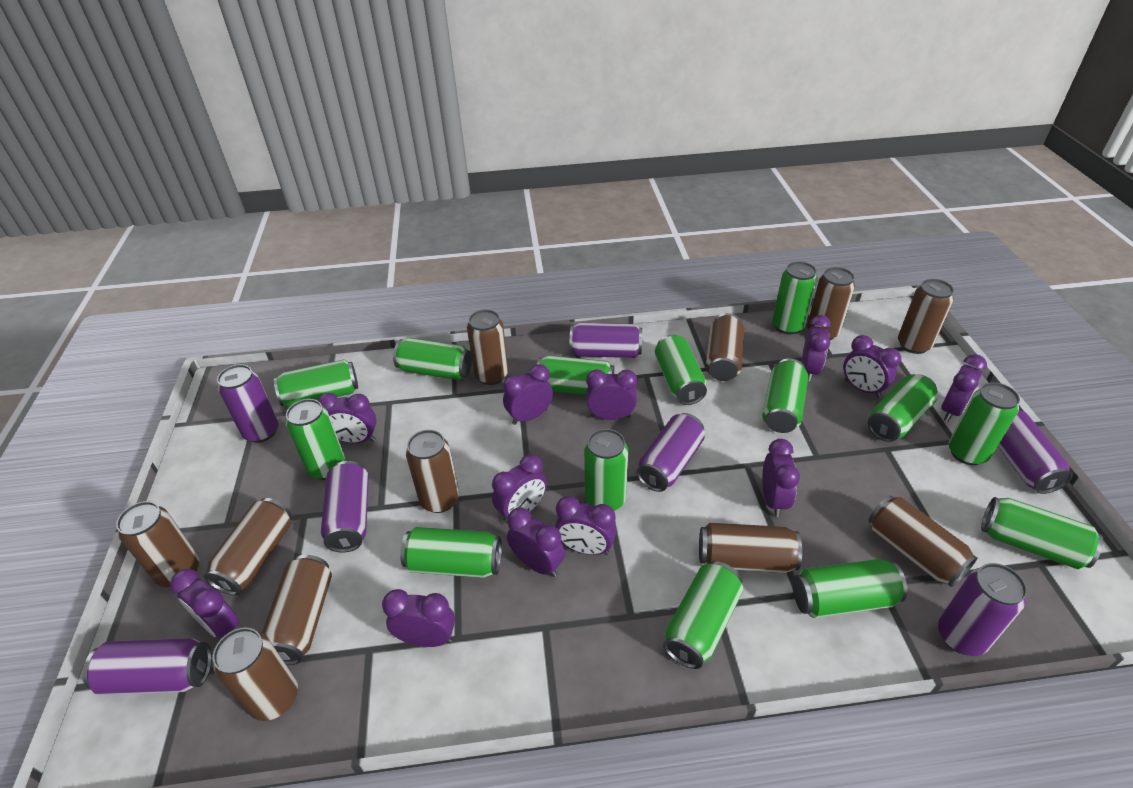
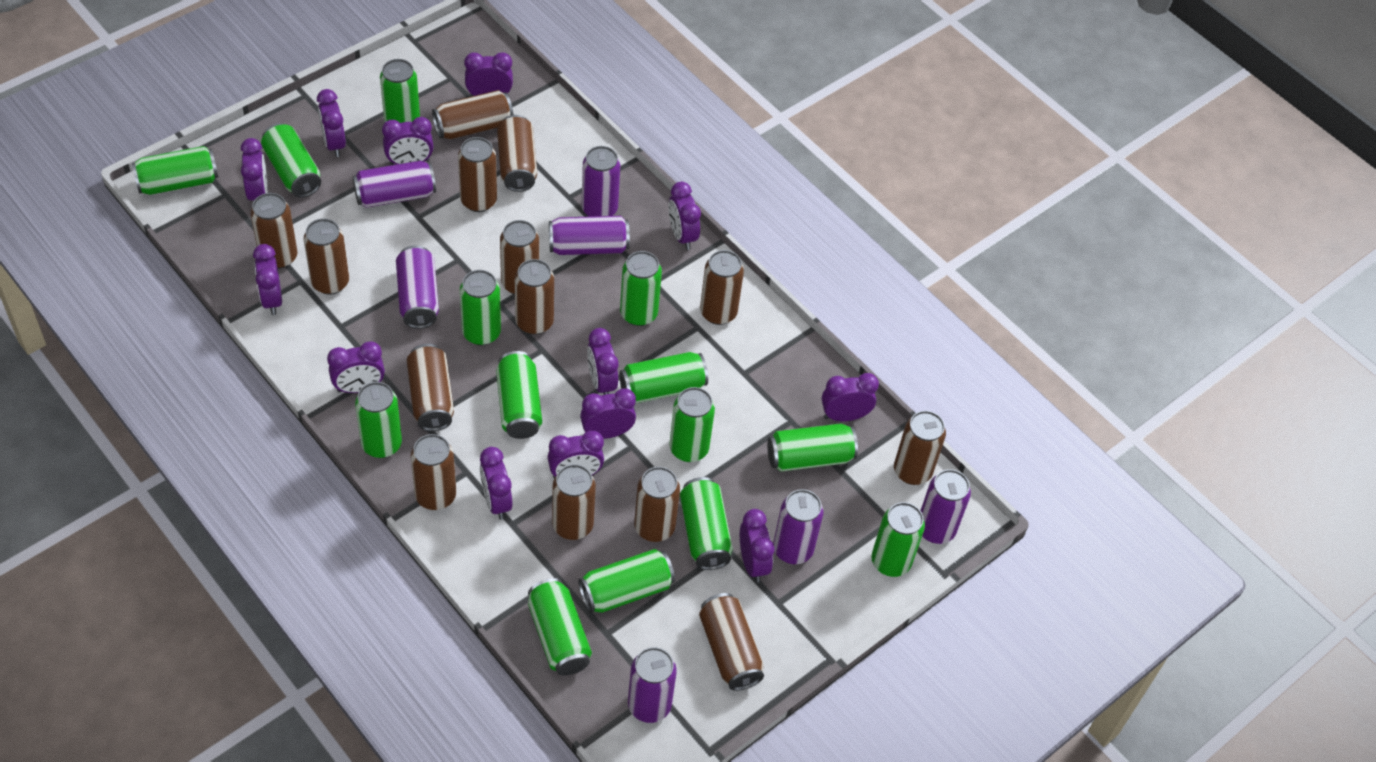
brown can: [116,501,199,587] [204,498,291,595] [213,627,298,721] [262,555,332,665] [406,430,459,513] [467,310,508,385] [699,523,802,573] [706,313,744,381] [807,267,855,340] [868,496,977,587] [898,279,954,354] = 11 -> [250,193,297,269] [304,219,349,295] [407,344,454,431] [411,434,456,510] [432,90,513,139] [458,137,497,212] [497,115,537,192] [500,220,539,295] [515,259,554,335] [552,464,596,540] [634,467,680,542] [699,593,764,691] [700,250,744,325] [894,411,946,485] = 14
purple clock: [170,569,239,639] [318,393,377,444] [382,589,455,647] [492,454,547,523] [503,364,553,425] [507,507,565,577] [555,496,616,555] [586,369,637,420] [763,439,800,517] [802,315,831,381] [843,335,901,398] [941,354,987,422] = 12 -> [241,138,268,201] [253,244,282,315] [317,89,346,157] [327,341,385,393] [382,117,433,165] [464,52,513,97] [480,447,512,520] [548,431,604,478] [580,388,636,439] [587,328,618,395] [668,182,701,250] [740,509,775,583] [822,373,879,421] = 13

